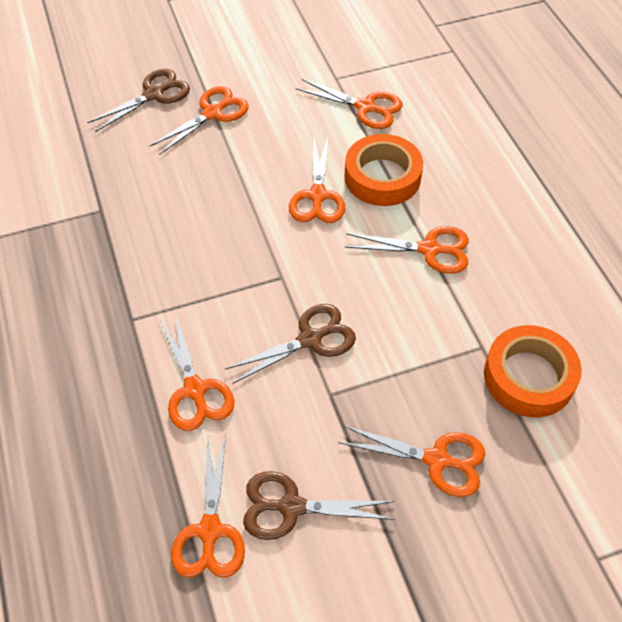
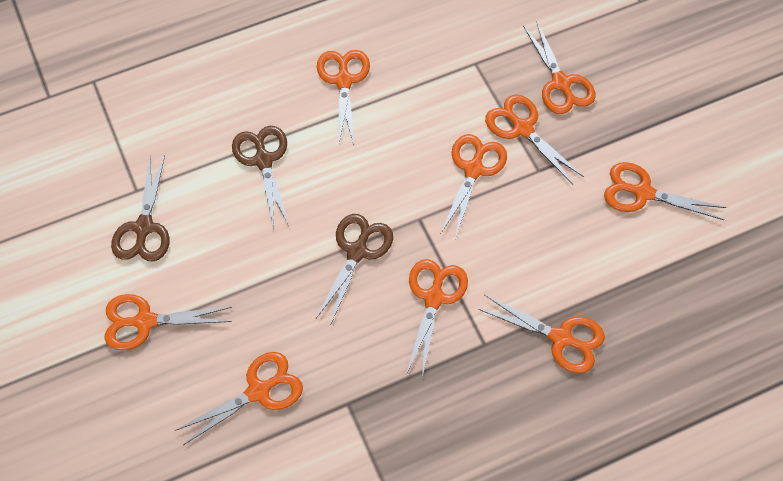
orange scissors: [150,86,249,155] [160,313,234,431] [171,435,245,578] [289,138,345,223] [296,79,402,129] [339,425,485,497] [345,226,469,274] = 7 -> [104,294,232,350] [174,352,303,445] [317,50,370,145] [406,259,468,378] [441,134,507,239] [478,295,605,373] [485,95,584,184] [523,20,596,114] [604,162,727,220] = 9
orange tape: [345,134,423,206] [484,325,582,417] = 2 -> none = 0

